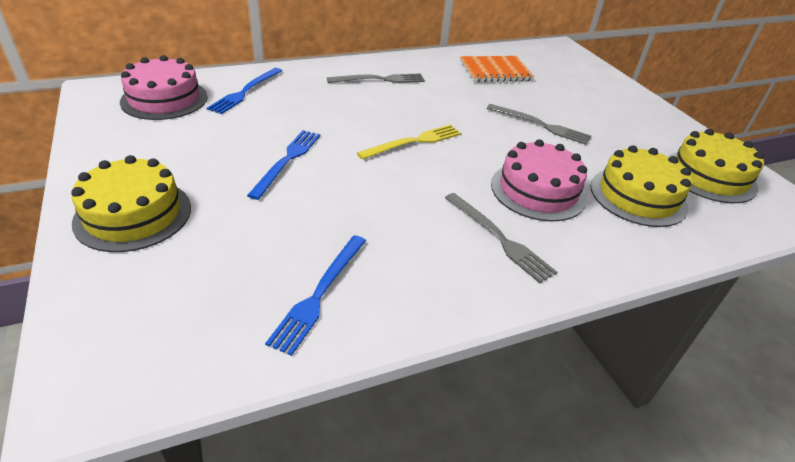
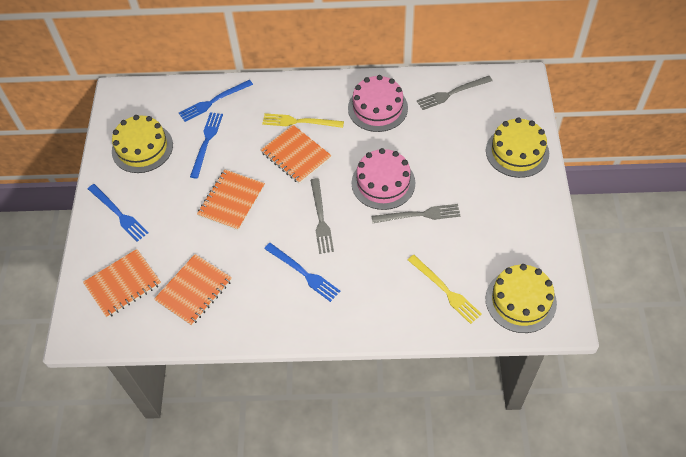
blue fork: [206,68,282,114] [247,130,321,200] [265,235,366,356] = 3 -> [88,184,148,242] [179,80,253,122] [190,112,223,179] [264,243,340,302] = 4
orange notebook: [460,56,534,82] = 1 -> [83,249,161,318] [154,254,232,326] [197,170,265,231] [261,125,332,184] = 4
yellow fork: [357,125,461,160] = 1 -> [262,113,344,128] [408,255,482,324] = 2

